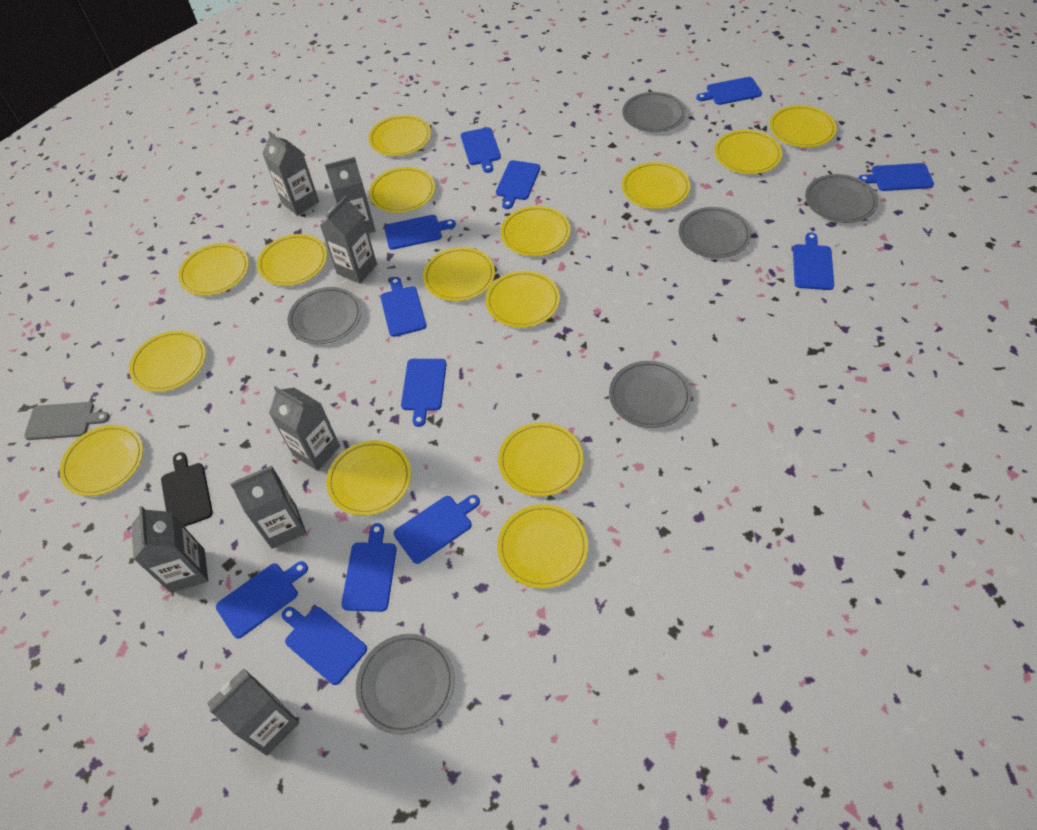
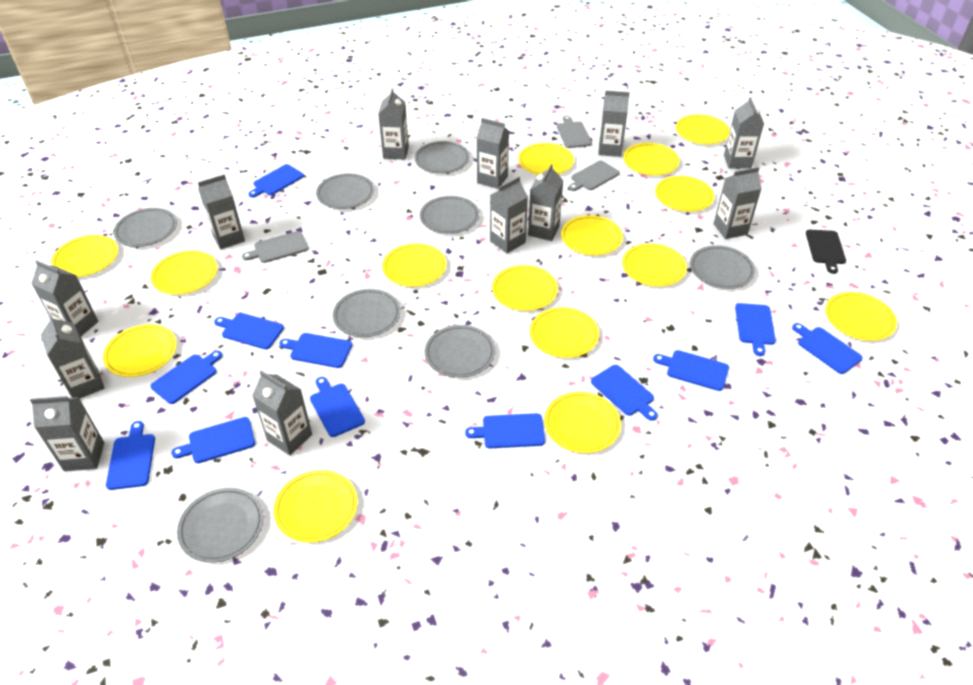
grey carton: [131,506,208,593] [207,668,299,756] [230,465,306,549] [262,131,319,216] [269,386,340,471] [320,195,377,284] [325,157,376,234] = 7 -> [30,396,104,471] [31,260,99,336] [41,314,105,399] [198,174,245,249] [252,370,312,455] [378,88,409,160] [477,118,509,189] [490,177,528,253] [528,164,563,241] [598,90,630,157] [714,167,762,239] [724,97,764,169] = 12
grey cutting board: [24,402,110,440] = 1 -> [242,231,308,263] [557,116,592,148] [569,160,620,191] = 3
grey plate: [288,287,362,344] [356,634,455,735] [609,361,692,428] [622,92,686,132] [679,207,751,258] [805,174,878,223] = 6 -> [113,208,177,247] [177,488,264,563] [316,173,374,209] [333,289,401,337] [415,141,470,174] [420,196,480,234] [425,325,495,378] [690,245,755,289] = 8

